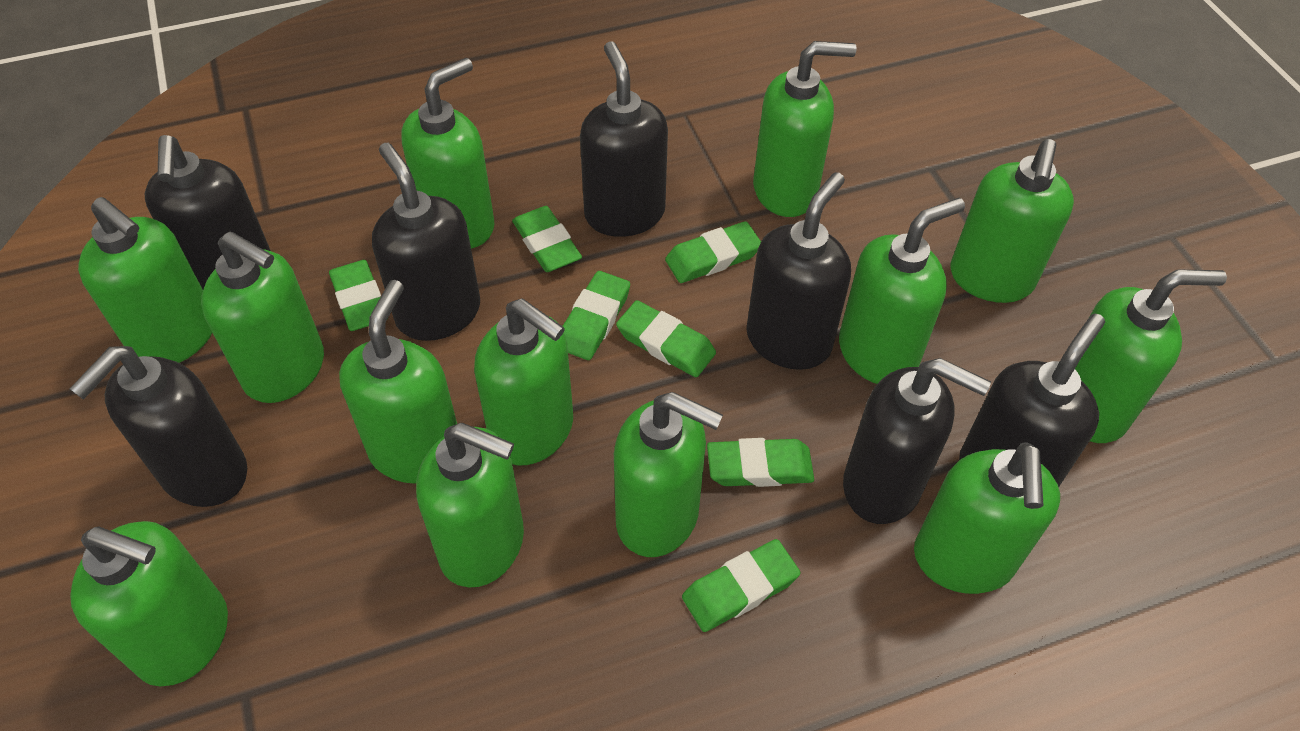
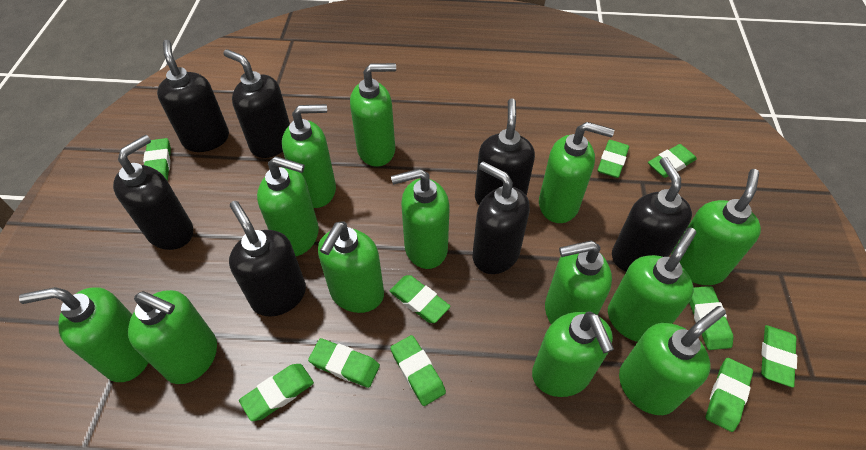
green eraser: [329,260,381,331] [512,206,582,272] [563,271,630,360] [616,300,716,377] [665,221,761,283] [682,539,800,632] [707,438,814,487] = 7 -> [143,138,171,181] [239,364,314,421] [308,338,380,388] [390,275,451,323] [390,335,446,406] [597,140,629,178] [648,144,697,178] [689,286,734,350] [706,358,753,432] [761,325,797,388] = 10

